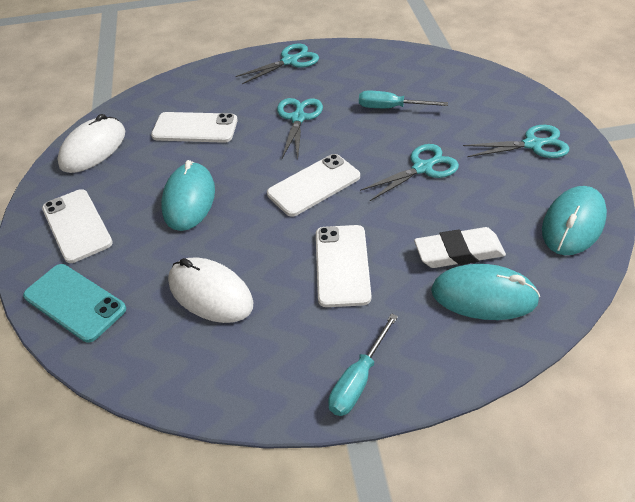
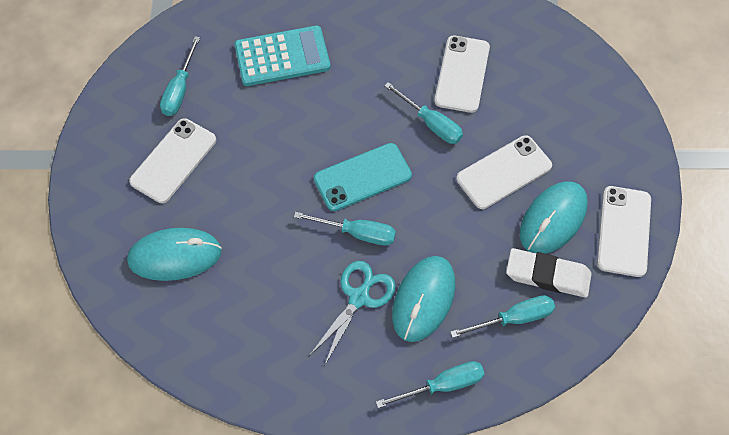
turquoise calculator: none = 0 -> [235,26,331,86] = 1
turquoise scissors: [235,43,319,84] [277,98,323,159] [360,144,459,201] [463,125,569,158] = 4 -> [309,261,396,366] = 1
turquoise screwdriver: [328,313,398,416] [359,91,448,108] = 2 -> [160,36,200,116] [294,212,396,246] [376,361,485,408] [384,82,463,144] [450,295,555,338] = 5
white mouse: [57,114,125,173] [168,257,254,323] = 2 -> none = 0

